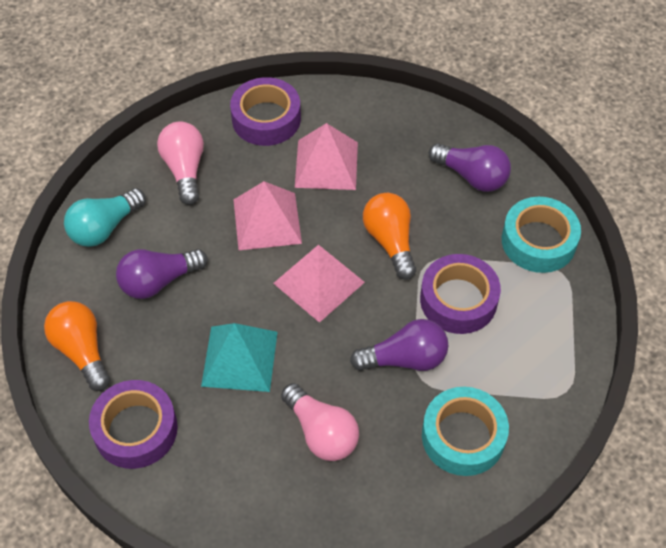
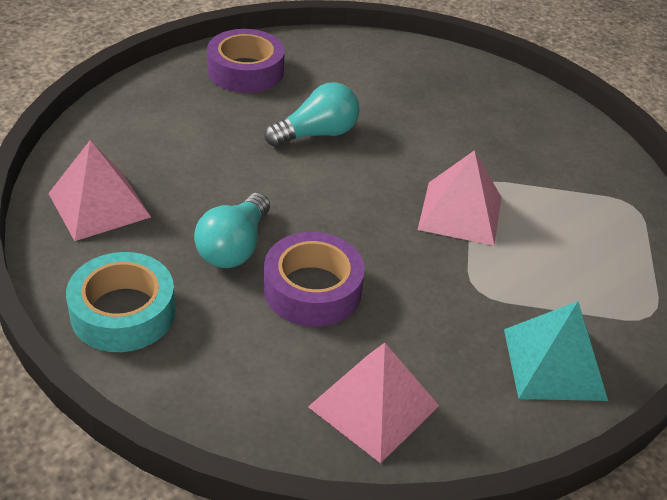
orange light bulb: [44,301,110,391] [363,193,416,280] = 2 -> none = 0
pink light bulb: [157,121,204,205] [281,383,359,461] = 2 -> none = 0
purple light bulb: [116,249,208,299] [350,319,448,371] [429,143,511,192] = 3 -> none = 0
purple tape: [89,380,178,469] [230,77,301,146] [420,254,501,334] = 3 -> [207,29,285,93] [264,232,365,327] = 2
turquoise light bulb: [64,188,146,247] = 1 -> [194,193,270,268] [264,82,359,147] = 2
turquoise tape: [422,387,509,476] [502,197,581,273] = 2 -> [66,252,175,352] = 1

